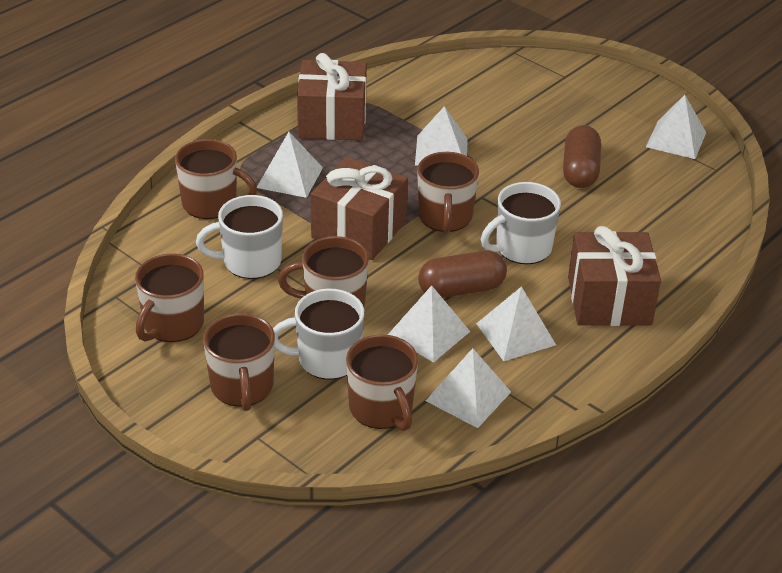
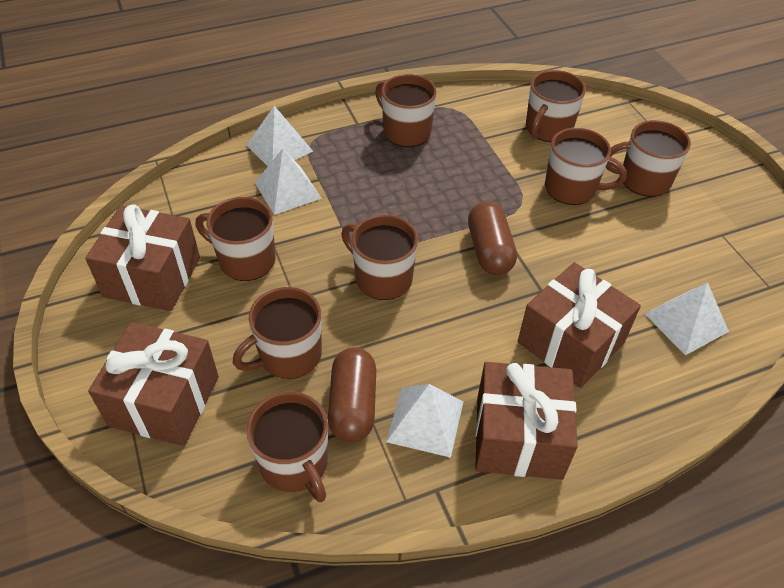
brown gift: [297,53,367,141] [311,157,408,260] [568,226,661,326] = 3 -> [85,204,200,311] [88,322,219,446] [475,362,578,480] [518,262,641,388] = 4
brown mug: [135,253,204,342] [175,139,257,219] [203,313,275,411] [278,236,369,307] [346,334,418,431] [417,152,479,233] = 6 -> [195,197,276,281] [233,287,322,379] [246,392,328,502] [341,215,418,300] [375,74,437,147] [526,70,586,142] [545,128,627,205] [606,120,691,197] = 8
white mug: [196,195,283,279] [273,289,364,380] [481,182,561,264] = 3 -> none = 0
white pyramid: [257,132,323,198] [388,285,470,363] [415,106,468,166] [426,348,511,428] [476,286,556,361] [646,95,706,159] = 6 -> [247,106,313,166] [255,148,322,215] [386,384,464,458] [645,282,729,355] = 4

